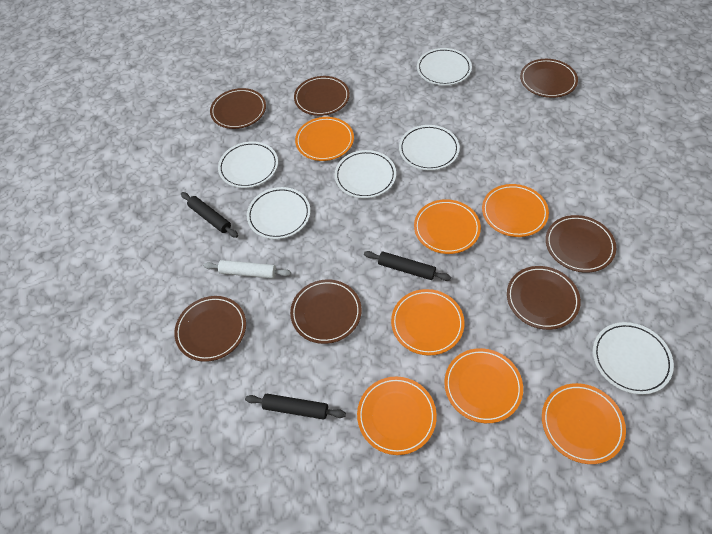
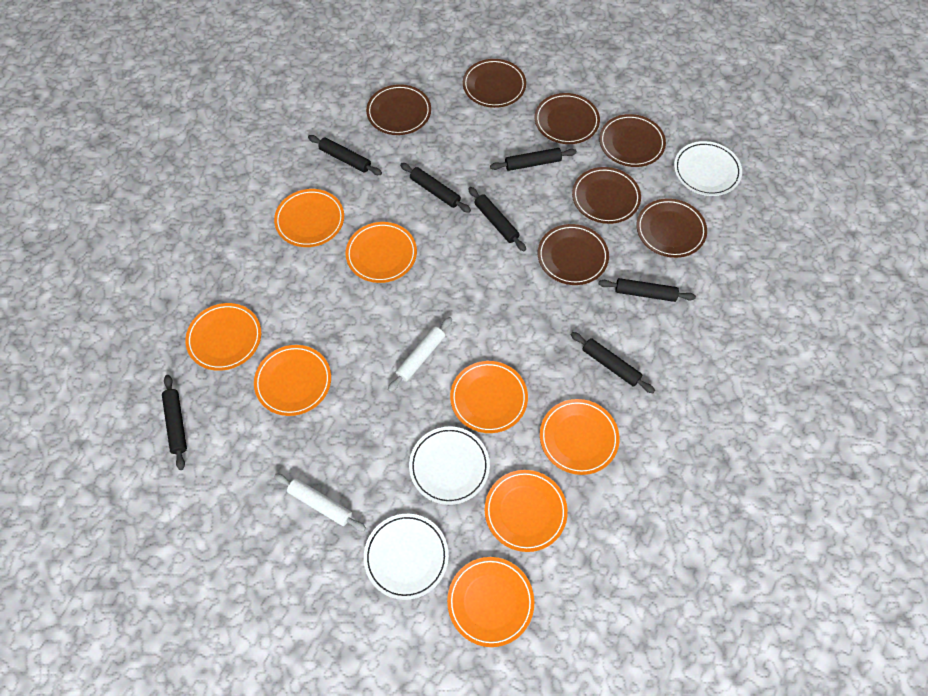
black rolling pin: [181,192,238,238] [245,394,346,420] [364,251,451,281] = 3 -> [162,375,187,470] [308,135,382,175] [400,163,471,213] [468,187,526,251] [490,148,577,171] [571,332,655,393] [599,278,696,302] = 7
orange plate: [295,117,354,161] [357,377,437,455] [391,289,465,356] [414,199,481,254] [444,348,523,423] [482,184,549,237] [542,383,626,464] = 7 -> [185,303,261,371] [254,345,331,416] [274,189,344,247] [346,222,417,283] [447,557,534,647] [450,361,528,433] [485,470,568,552] [540,399,620,475] = 8
white plate: [218,141,278,188] [247,187,310,239] [335,150,396,198] [399,125,460,170] [417,48,472,86] [593,322,674,395] = 6 -> [364,514,449,600] [409,427,490,505] [674,141,742,196] = 3
white rolling pin: [203,260,291,279] = 1 -> [274,474,366,531] [388,317,452,392] = 2

